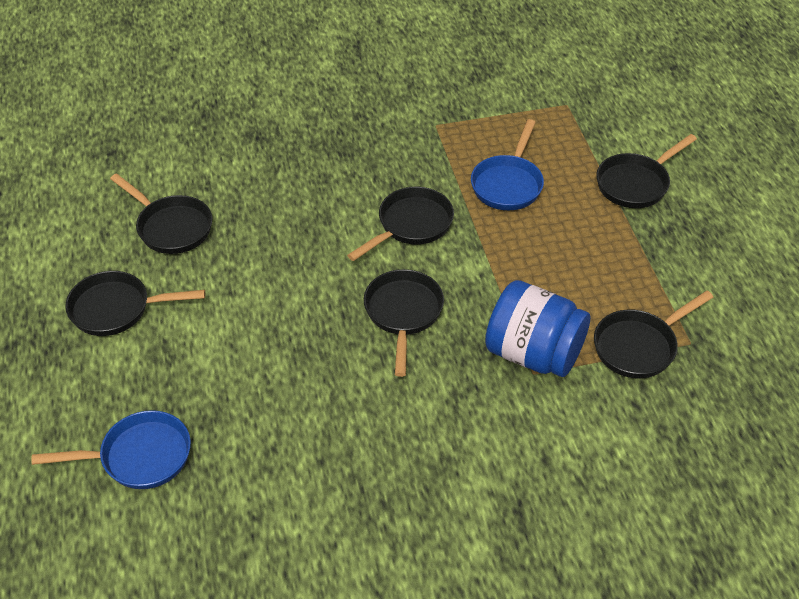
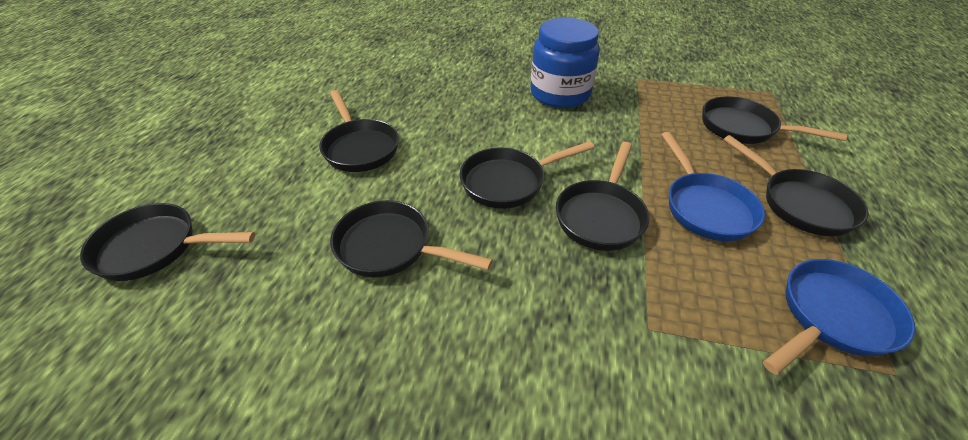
black pan: [65,271,205,336] [110,173,212,254] [347,187,454,261] [364,269,444,377] [594,291,713,378] [596,134,697,208] = 6 -> [80,203,255,281] [319,90,399,172] [330,200,493,277] [460,141,594,209] [556,142,650,251] [702,96,847,144] [723,135,868,236] = 7

